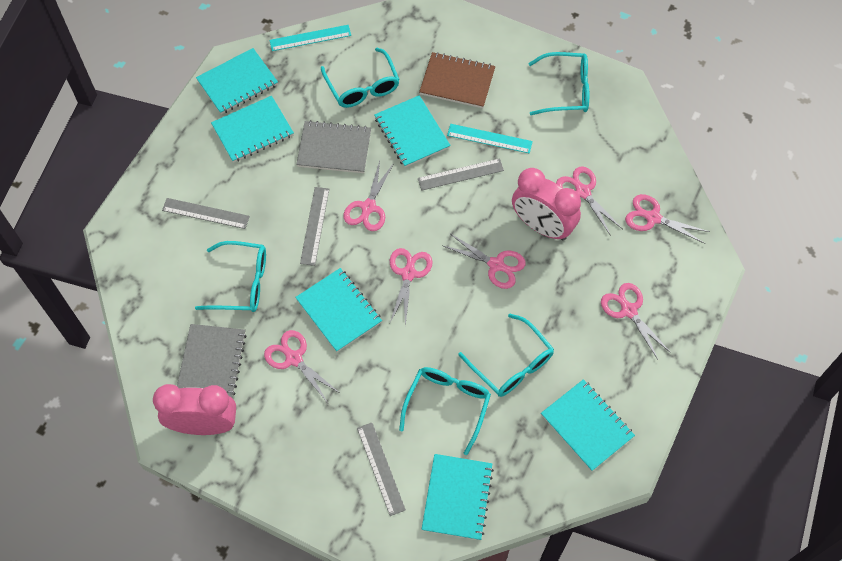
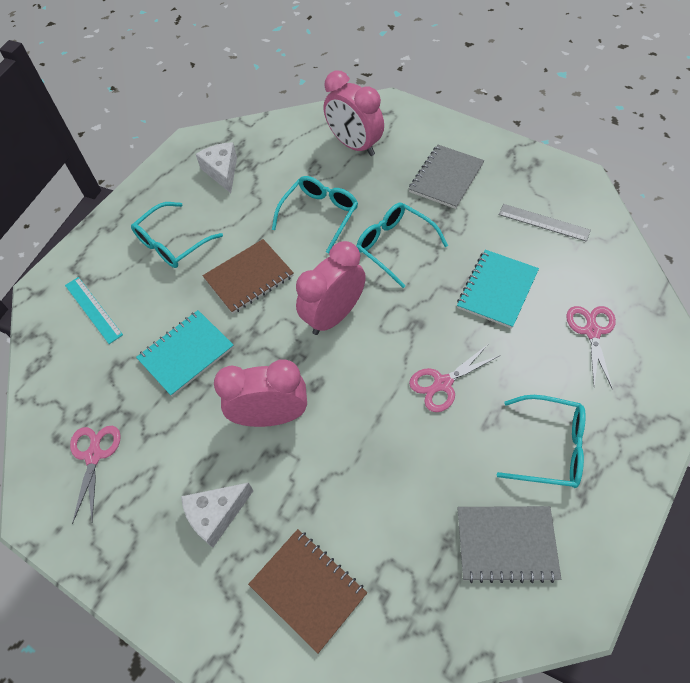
brown notebook: [419,52,495,108] = 1 -> [203,239,294,314] [248,529,367,654] = 2
grey ruler: [162,198,250,229] [300,187,329,266] [357,423,406,516] [418,158,504,191] = 4 -> [499,204,591,242] = 1
pink clock: [153,384,236,435] [512,168,581,241] = 2 -> [214,359,307,427] [296,241,366,335] [324,70,384,156] = 3
pink scissors: [264,330,340,403] [344,161,394,231] [390,248,433,326] [443,233,526,289] [556,166,623,236] [601,283,671,359] [625,194,710,244] = 7 -> [70,426,121,524] [409,345,501,412] [566,306,616,389] = 3
turquoise glasses: [195,241,266,312] [321,48,400,108] [399,367,491,455] [458,314,554,397] [528,52,589,115] = 5 -> [131,202,223,268] [272,176,358,253] [356,203,448,288] [497,395,585,488] = 4
turquoise notebook: [196,48,278,114] [211,96,294,163] [295,268,382,352] [374,95,451,167] [422,454,494,540] [541,379,635,471] = 6 -> [136,310,234,397] [457,250,539,329] = 2
turquoise ruler: [269,25,351,51] [447,124,533,154] = 2 -> [65,277,123,344] = 1
white cheese: none = 0 -> [181,482,253,548] [196,142,237,193] = 2

